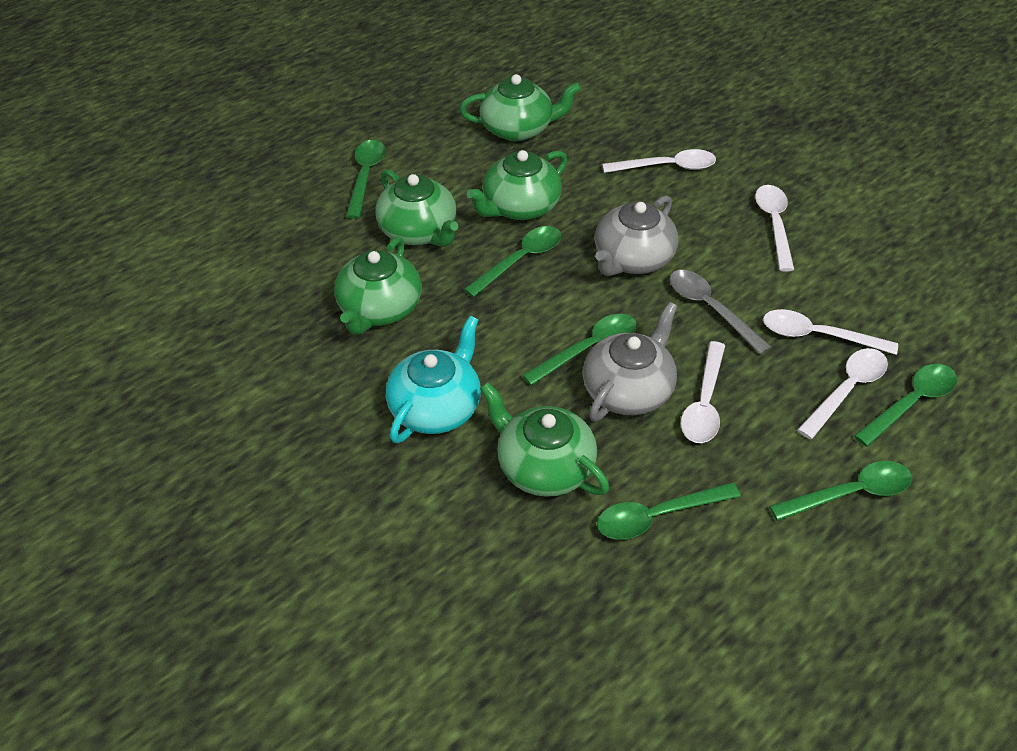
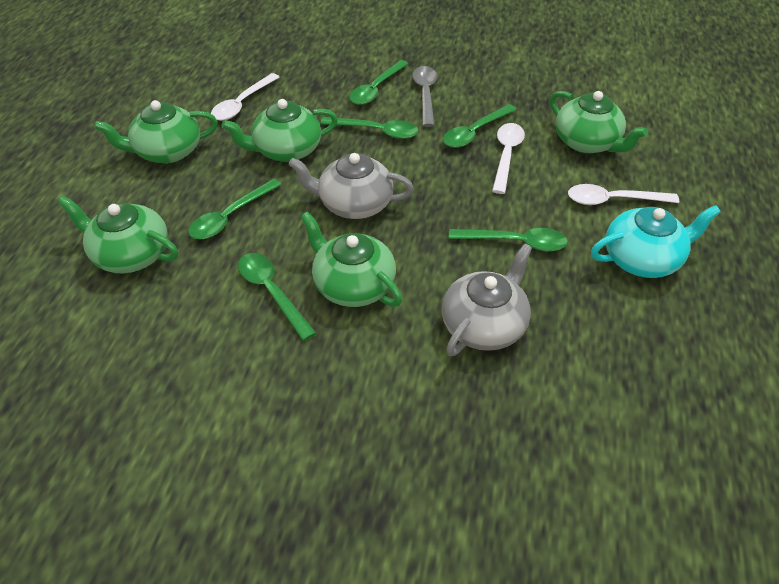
white spoon: [602,149,716,173] [681,341,725,443] [755,185,794,271] [763,309,898,355] [797,348,888,439] = 5 -> [211,73,279,121] [492,123,525,194] [568,184,679,205] = 3

